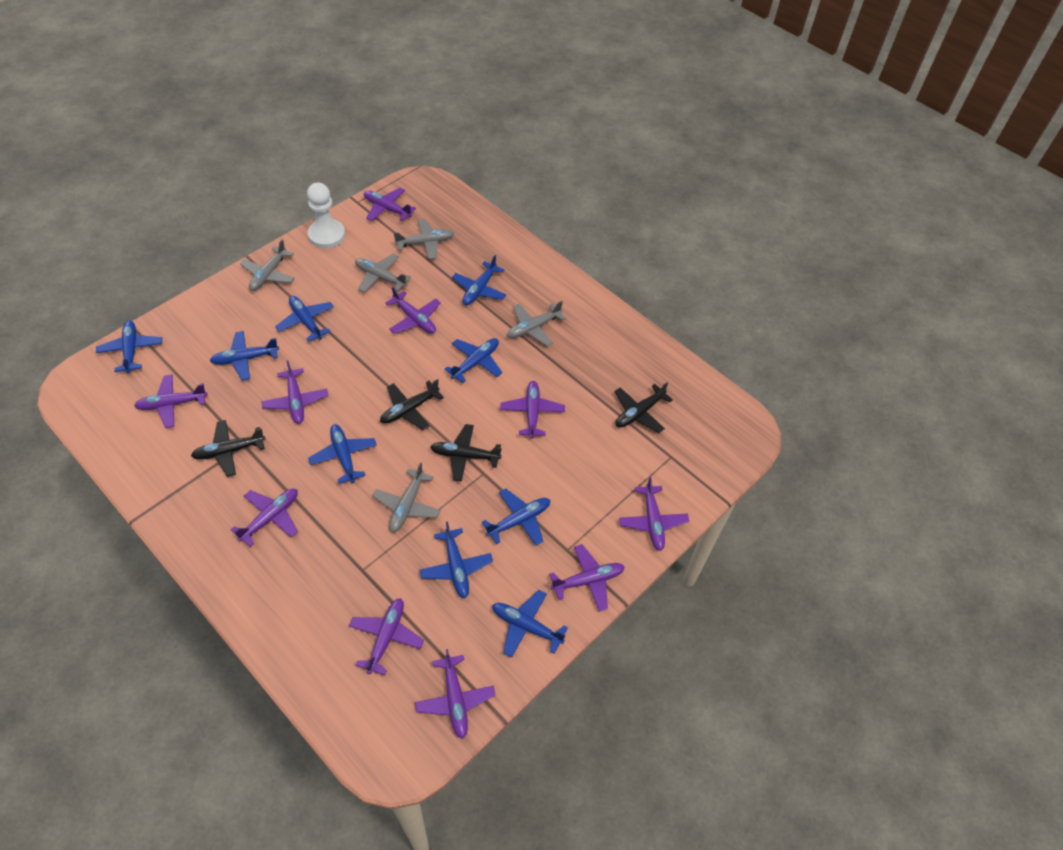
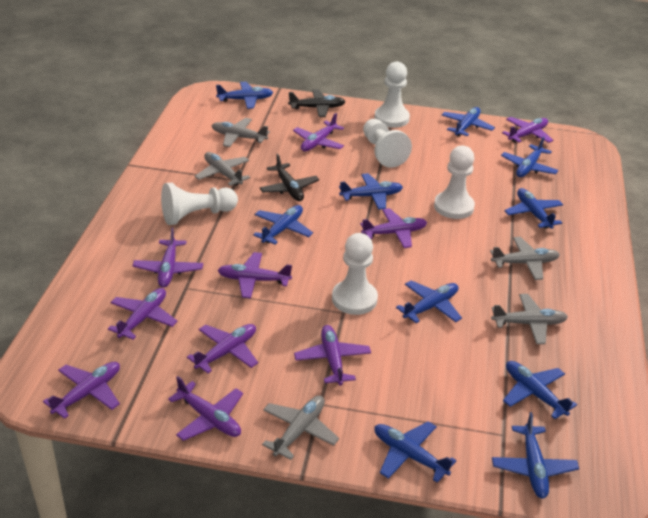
black plane: [191,420,265,477] [380,379,444,430] [431,424,502,482] [615,382,673,433] = 4 -> [260,154,319,201] [288,90,346,117] = 2
blue plane: [96,320,162,373] [210,331,279,381] [275,296,334,342] [308,424,377,484] [420,521,493,598] [445,338,502,383] [452,255,507,305] [482,489,550,546] [492,590,568,658] = 9 -> [216,82,273,109] [253,205,313,244] [339,173,403,210] [374,421,457,483] [396,280,462,323] [442,107,495,137] [492,412,579,499] [501,136,558,177] [503,361,577,419] [505,188,563,229] = 10
white pawn: [307,183,345,248] = 1 -> [161,183,238,225] [332,233,378,315] [363,119,412,168] [375,62,410,128] [434,146,475,219] = 5

